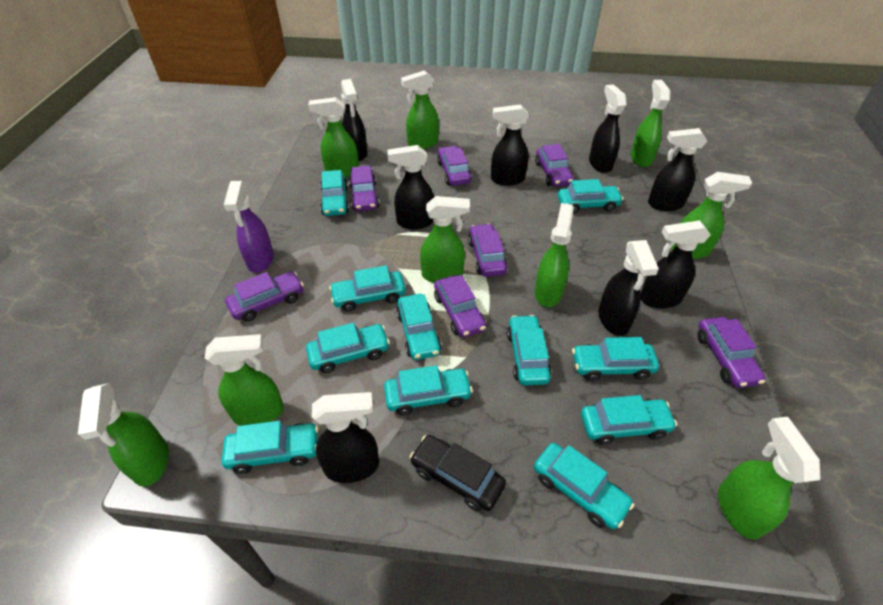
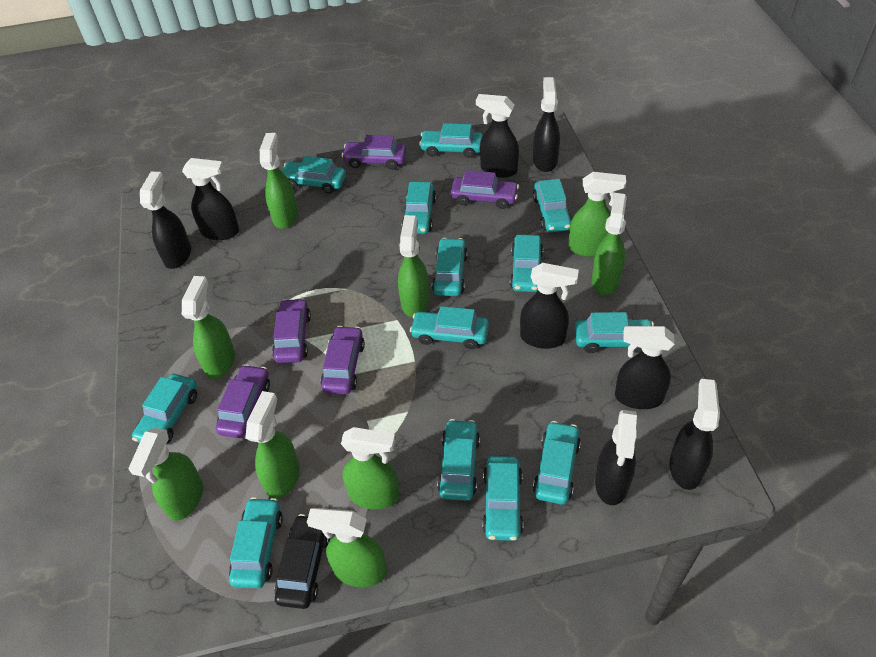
purple car: [225,271,304,322] [349,166,379,211] [434,275,486,337] [437,146,472,186] [468,224,508,277] [535,144,574,187] [697,317,765,388] = 7 -> [216,364,270,438] [272,298,311,363] [320,326,365,394] [342,135,407,170] [451,170,519,209] = 5
purple spray bottle: [224,181,274,273] = 1 -> none = 0
turquoise car: [221,421,318,474] [306,323,390,373] [320,170,349,216] [329,265,406,312] [384,365,473,416] [396,294,442,360] [507,315,552,385] [534,443,634,529] [557,179,623,214] [572,337,659,381] [581,395,677,445] = 11 -> [132,374,197,443] [229,497,283,588] [282,156,346,193] [402,182,436,234] [410,306,489,349] [419,123,483,158] [432,238,468,296] [437,419,480,501] [482,456,523,541] [510,234,543,292] [533,179,572,232] [533,421,581,505] [575,312,654,353] = 13

